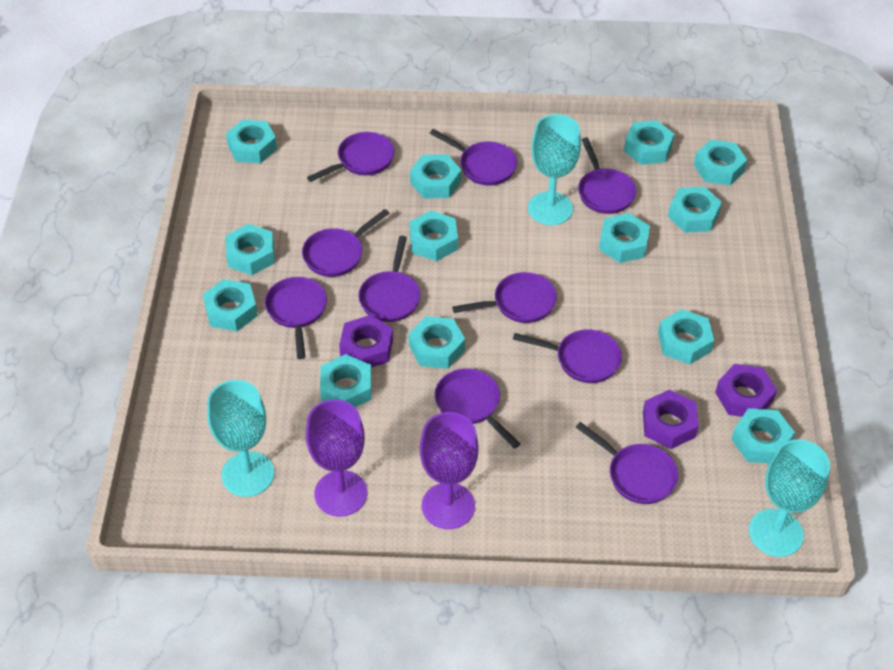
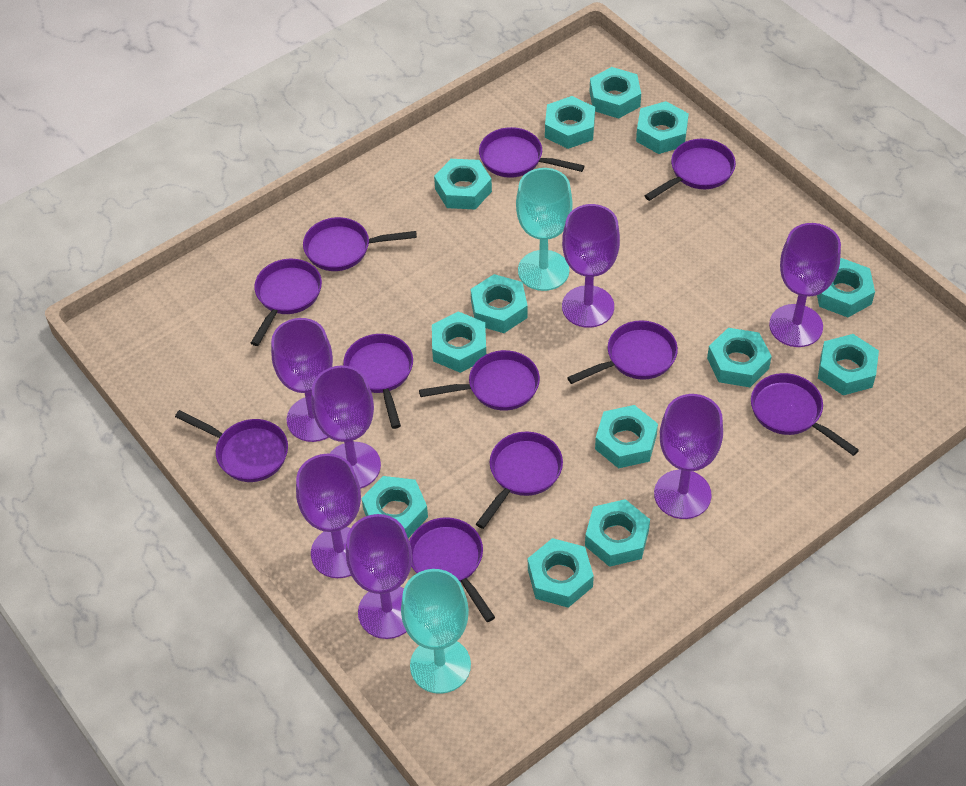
purple goblet: [306,399,367,517] [420,412,478,529] = 2 -> [271,318,333,442] [296,454,361,578] [311,365,381,489] [346,514,412,639] [562,204,620,328] [654,394,723,519] [769,223,841,347] = 7
purple nut: [339,315,393,367] [643,390,699,449] [715,364,777,417] = 3 -> none = 0
purple pan: [265,277,327,359] [302,209,390,277] [307,132,395,182] [358,236,421,322] [430,129,517,185] [435,368,520,449] [452,272,557,323] [513,329,622,383] [576,422,678,504] [578,137,636,214] = 10 -> [175,410,288,482] [251,259,322,346] [303,217,417,271] [343,334,413,429] [409,517,495,622] [419,350,540,411] [476,432,563,529] [479,127,584,178] [567,320,678,384] [644,139,736,201] [751,373,859,456] = 11
turquoise goblet: [207,380,274,497] [528,114,581,225] [749,439,830,557] = 3 -> [401,569,471,694] [516,168,573,291] = 2

